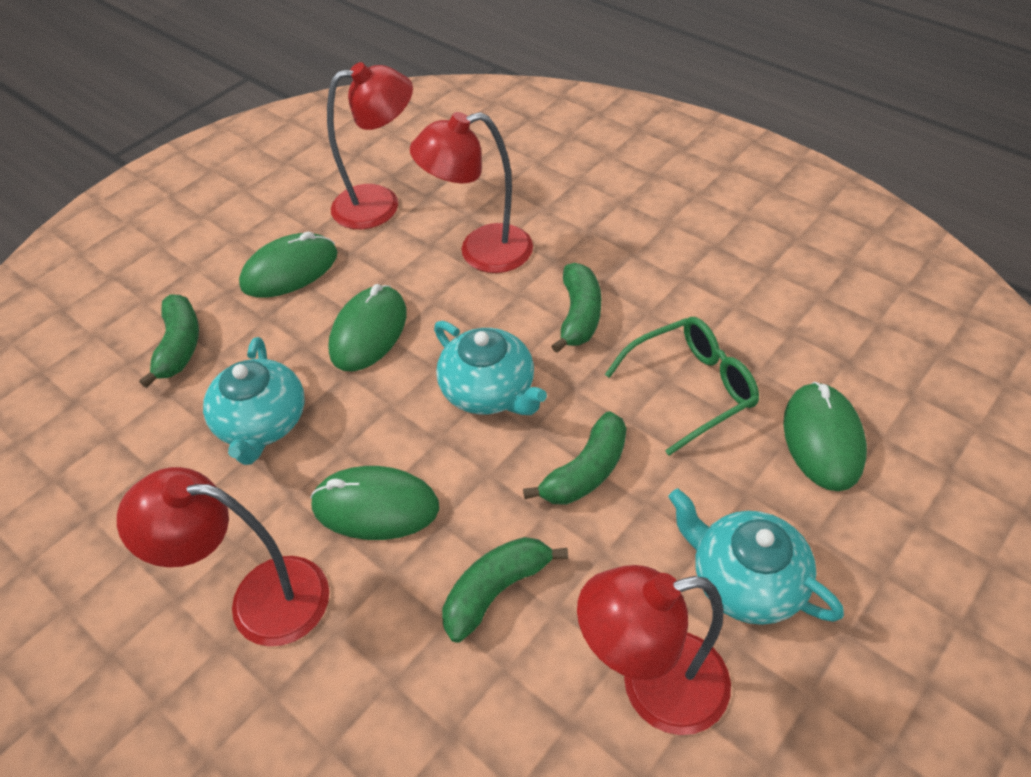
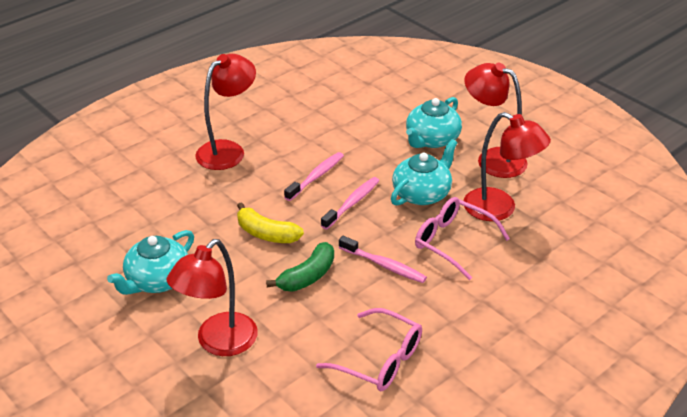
green banana: [139,294,199,388] [442,537,568,643] [523,411,626,505] [551,263,601,353] = 4 -> [266,242,334,292] = 1
green glasses: [605,317,759,456] = 1 -> none = 0
green mouse: [239,232,338,298] [310,466,439,540] [328,284,407,371] [783,382,867,491] = 4 -> none = 0
pink glasses: none = 0 -> [316,308,422,391] [415,197,510,280] = 2
pink toothbrush: none = 0 -> [284,152,344,201] [321,177,379,230] [339,236,427,283] = 3
yellow banana: none = 0 -> [237,202,304,243] = 1

